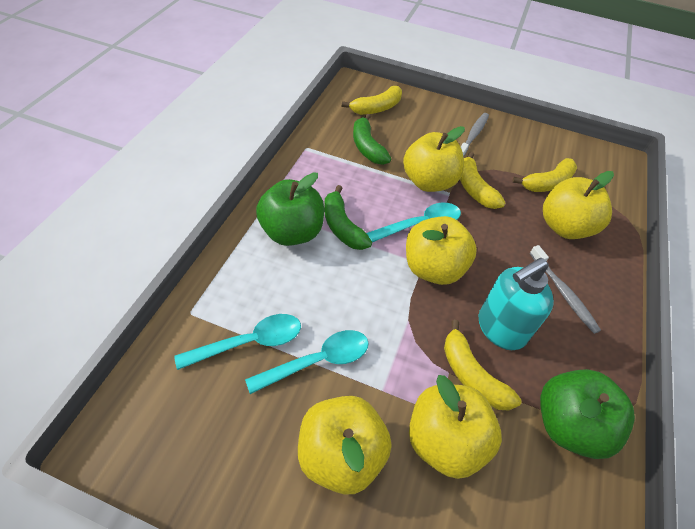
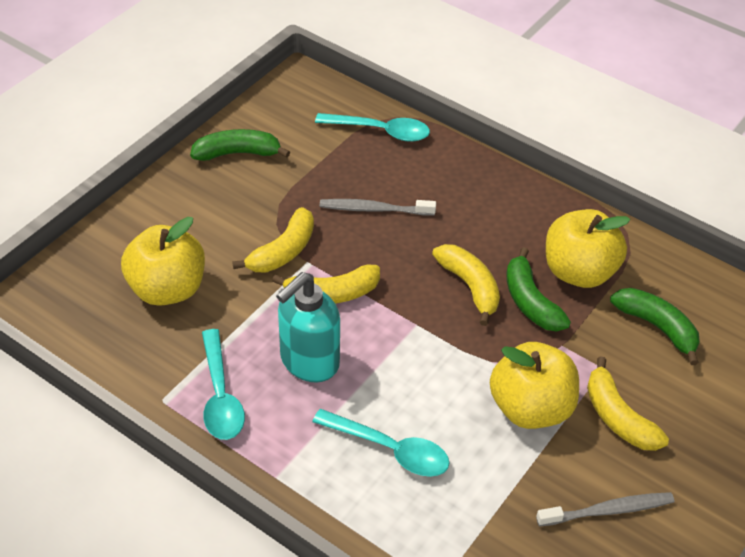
green apple: [256,172,324,246] [540,369,635,459] = 2 -> none = 0
green banana: [324,185,372,250] [353,114,391,165] = 2 -> [190,129,290,161] [506,247,571,331] [610,288,700,365] = 3
yellow apple: [298,396,392,495] [403,126,465,192] [406,216,477,285] [409,375,502,479] [543,171,614,239] = 5 -> [121,217,205,306] [490,342,579,429] [546,209,630,288] = 3

